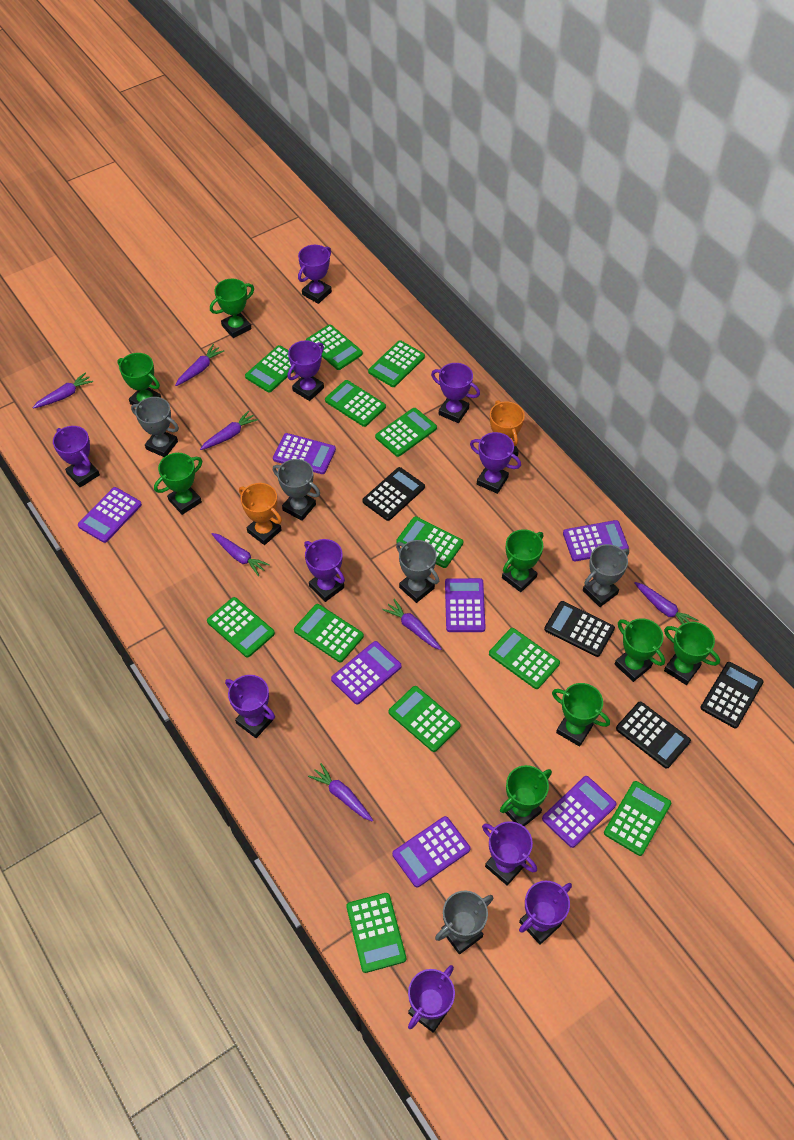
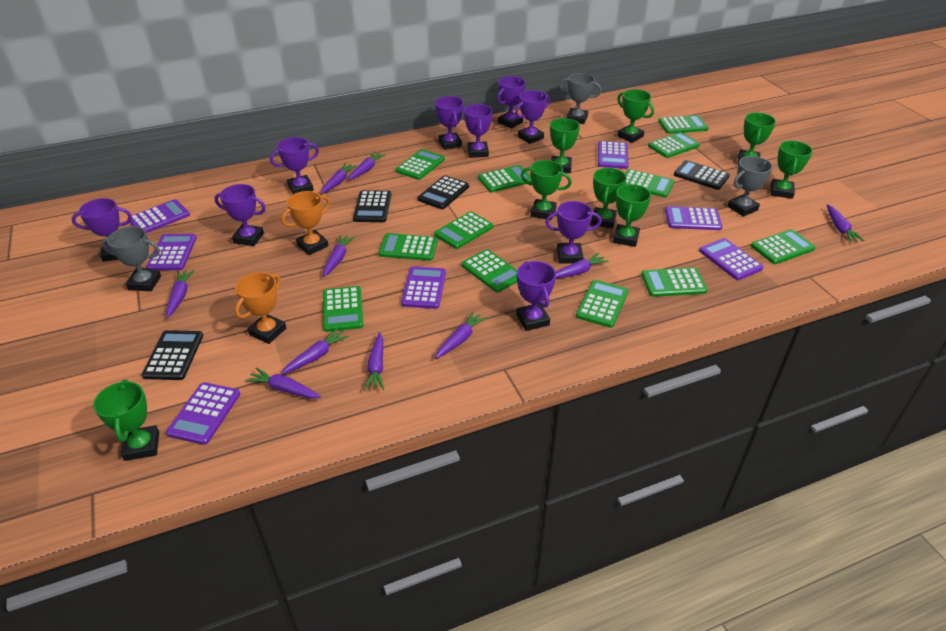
grey trophy: [131,397,179,457] [273,459,320,521] [396,540,439,603] [435,891,493,954] [583,544,629,607] = 5 -> [102,226,161,291] [559,73,602,124] [727,156,773,217] = 3
purple carrot: [32,372,93,409] [175,344,224,386] [200,411,258,450] [212,533,270,576] [308,763,373,822] [382,599,442,650] [634,582,698,624] = 7 -> [166,270,194,318] [245,368,321,399] [281,328,349,375] [321,163,357,194] [323,235,355,277] [348,151,386,180] [364,332,384,390] [435,311,487,359] [556,253,609,279] [827,204,865,242] = 10
purple trophy: [53,426,100,488] [225,675,275,738] [287,340,324,401] [298,245,332,304] [304,539,345,602] [408,965,455,1033] [431,363,480,423] [470,432,521,494] [482,821,537,886] [519,881,572,945] = 10 -> [71,198,132,262] [214,184,266,246] [270,137,319,194] [435,96,463,150] [464,104,493,158] [497,76,526,128] [515,90,550,144] [516,261,556,331] [545,201,602,264] = 9

